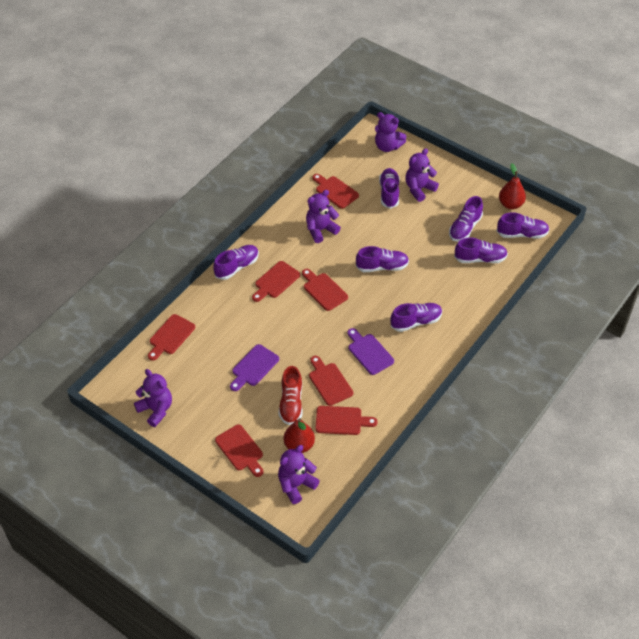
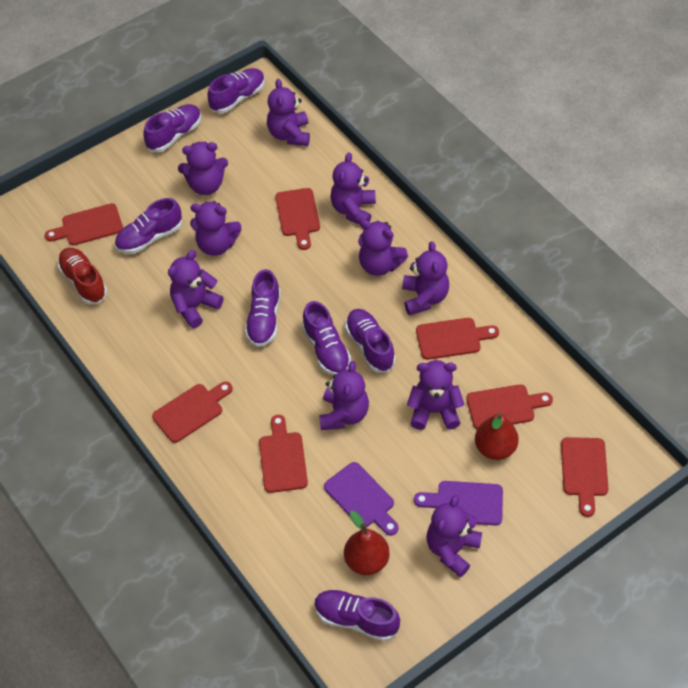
purple teddy bear: [134,369,172,427] [278,445,320,504] [306,190,341,243] [375,112,406,152] [405,148,439,202] = 5 -> [168,250,224,328] [178,142,228,195] [190,201,242,256] [267,79,310,146] [319,361,369,430] [330,152,376,224] [358,220,408,276] [402,241,449,315] [407,360,464,430] [427,495,482,577] = 10

